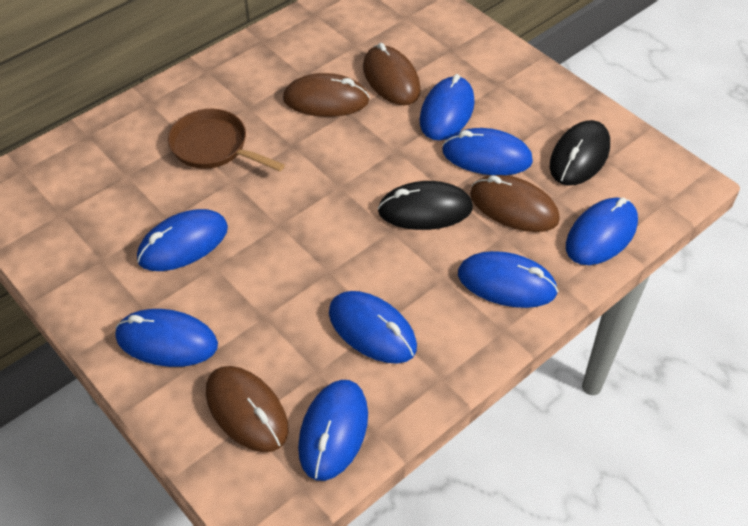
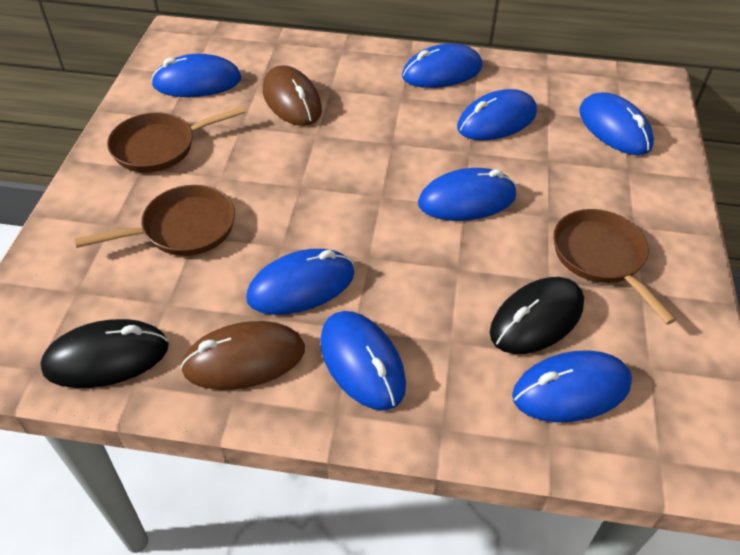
brown mouse: [206,366,288,452] [283,73,370,117] [363,43,421,105] [470,175,560,232] = 4 -> [180,321,305,390] [263,65,322,126] = 2
brown pan: [168,109,285,171] = 1 -> [74,185,235,256] [107,106,245,172] [553,209,677,324] = 3

